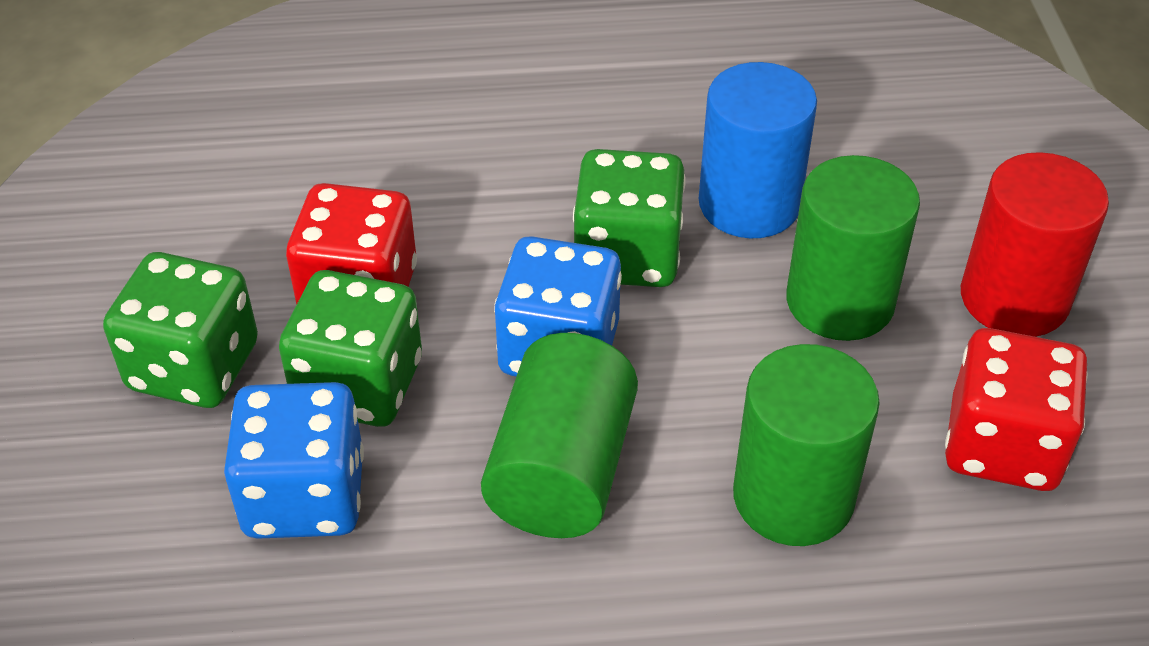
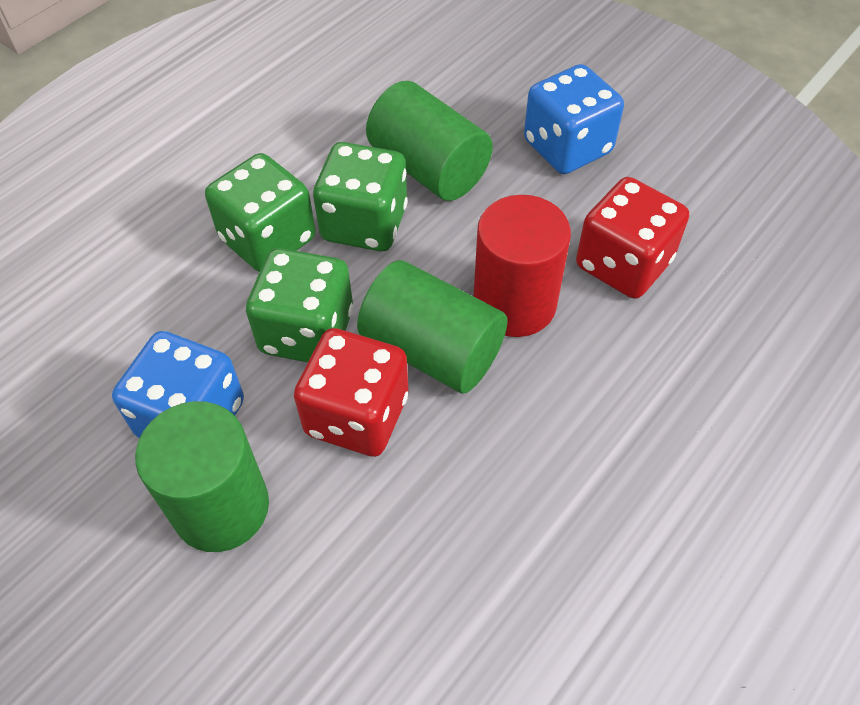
blue cylinder: [699,62,817,238] = 1 -> none = 0

